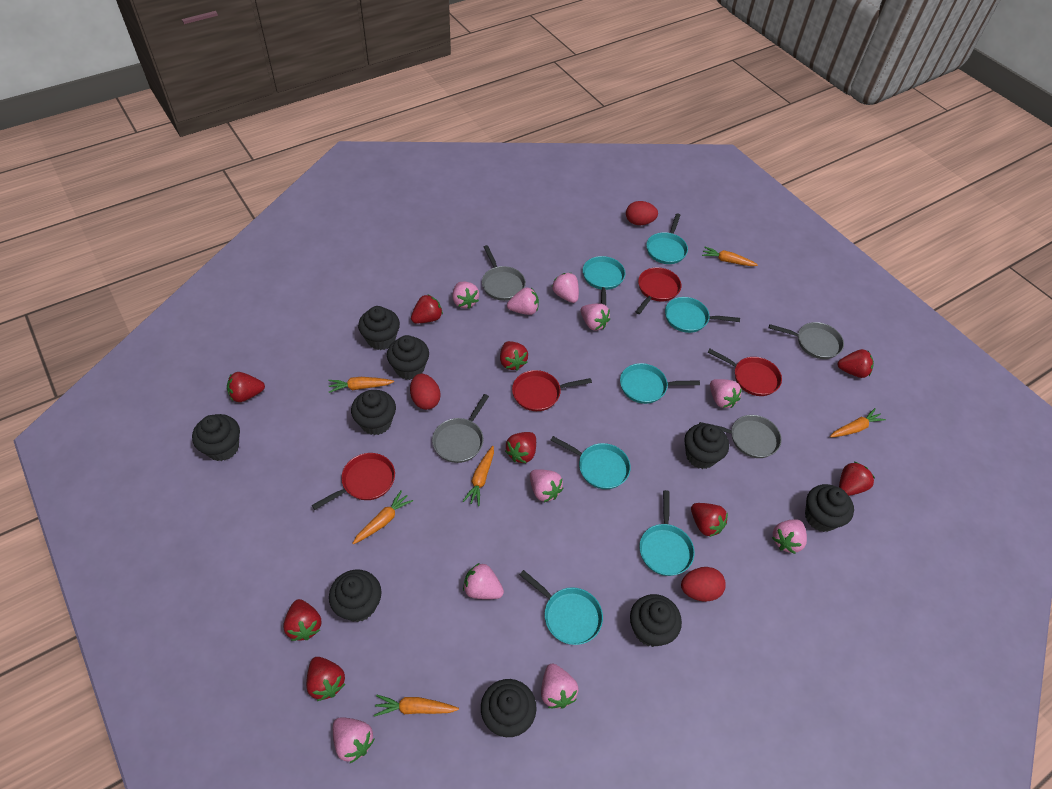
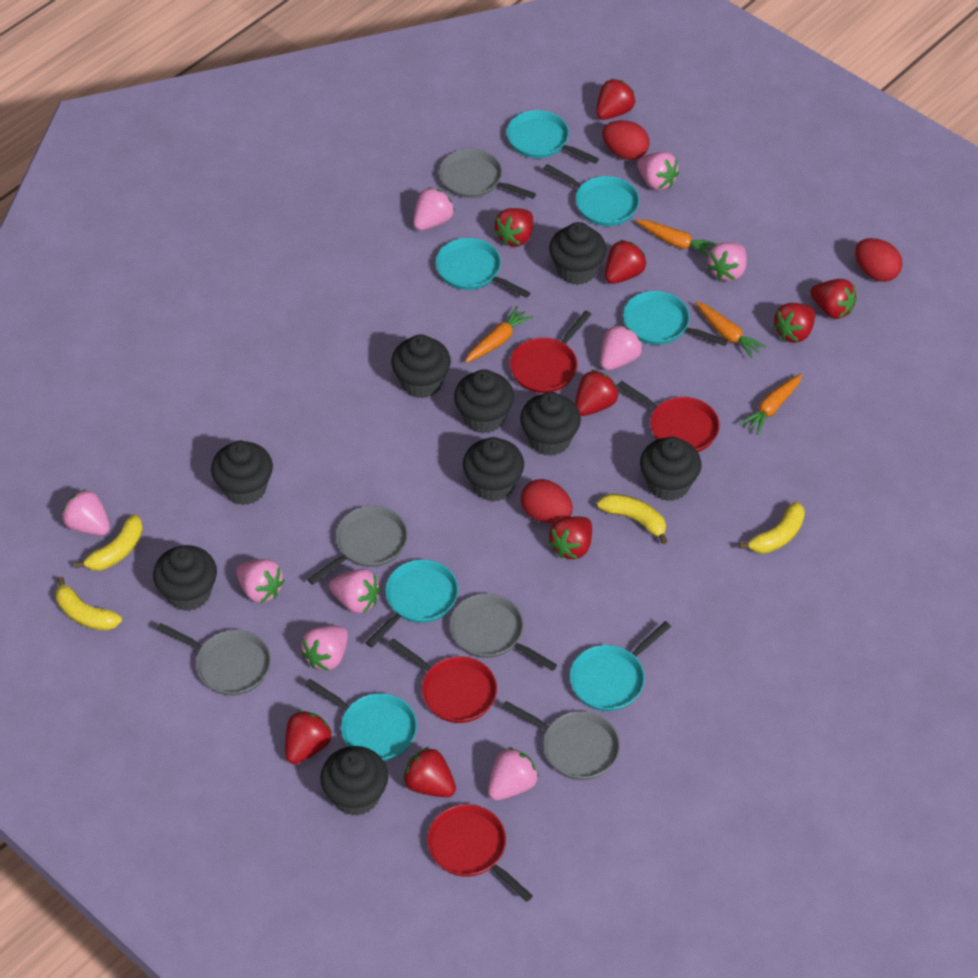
grey pan: [432,394,489,463] [482,245,526,301] [699,415,782,458] [769,322,844,359] = 4 -> [156,623,271,696] [307,506,408,585] [439,149,536,199] [450,594,557,671] [502,701,620,780] = 5
orange carrot: [328,377,394,393] [352,490,413,544] [374,695,459,716] [463,446,494,506] [702,246,758,266] [830,408,886,437] = 6 -> [465,306,533,363] [636,220,718,258] [695,302,766,358] [739,374,802,435] = 4
pink strawberry: [333,717,374,763] [453,282,479,309] [463,563,504,599] [507,287,539,315] [530,469,563,502] [541,663,578,709] [552,273,579,303] [581,303,610,331] [710,379,742,408] [772,520,807,554] = 10 -> [62,489,110,535] [236,559,285,603] [301,626,348,671] [329,569,380,613] [413,187,455,230] [488,747,539,800] [600,325,642,370] [637,152,679,190] [707,242,747,281] = 9
yellow banana: none = 0 -> [56,577,122,631] [75,514,143,571] [597,494,668,544] [739,501,805,554] = 4

